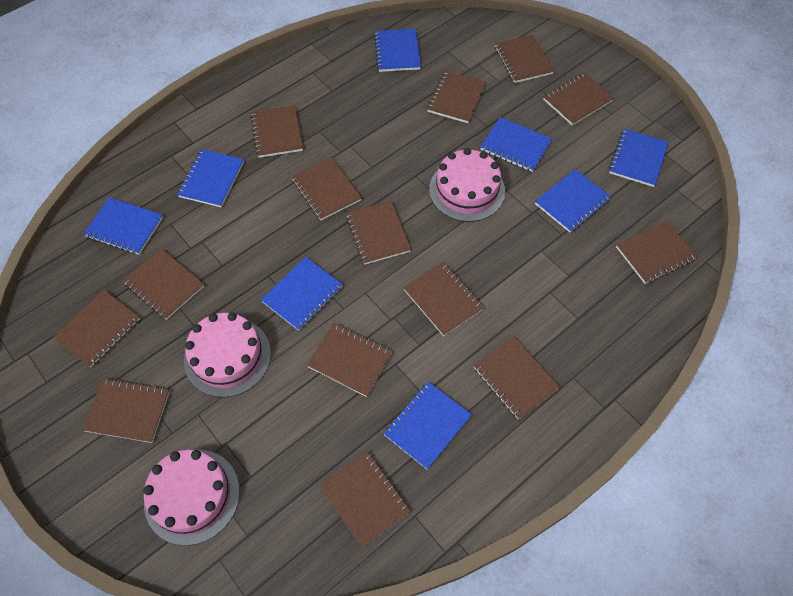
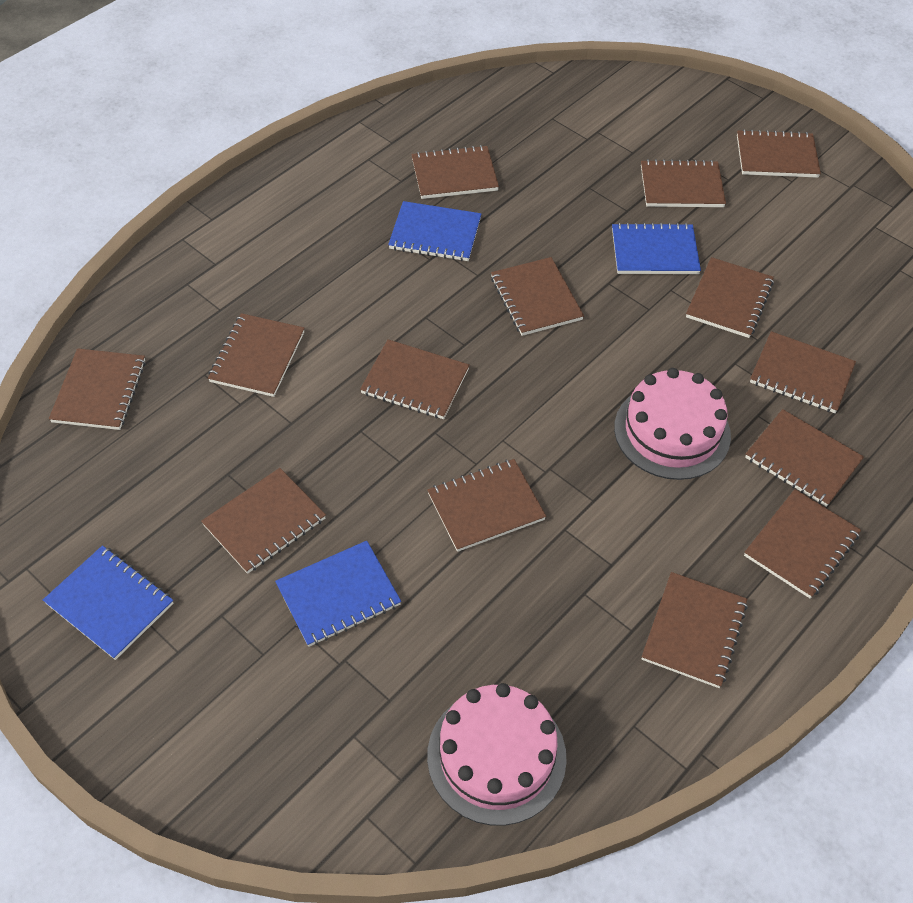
blue notebook: [84,197,163,255] [177,149,244,207] [261,257,343,331] [374,29,421,72] [383,382,472,469] [480,117,552,172] [535,169,611,232] [609,129,669,187] = 8 -> [43,546,173,660] [275,541,401,647] [388,201,481,261] [612,223,701,274] = 4
pink cake: [143,449,240,546] [184,312,271,398] [429,148,505,222] = 3 -> [427,683,567,826] [614,368,731,480] = 2

